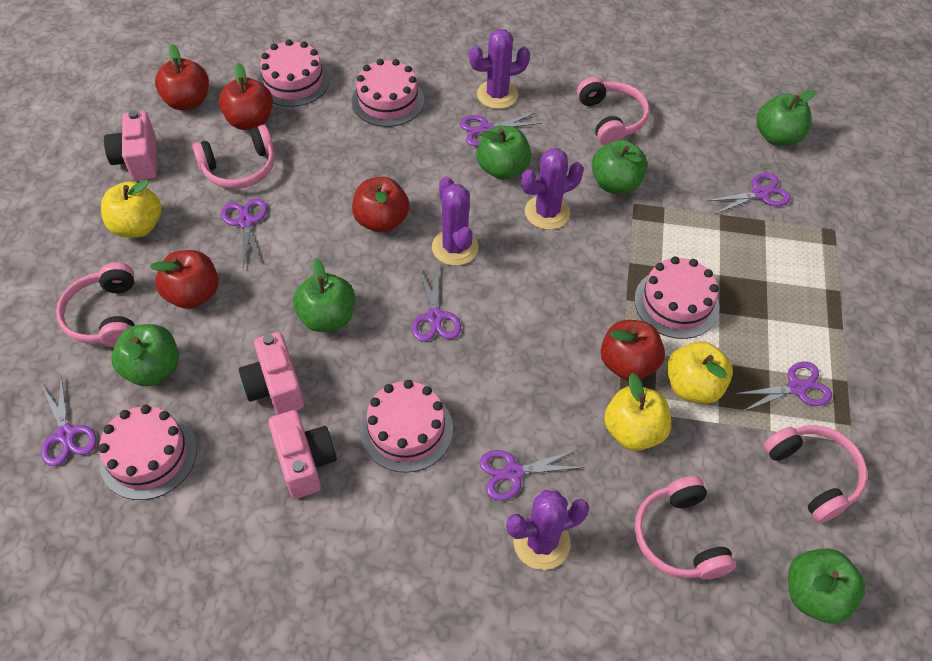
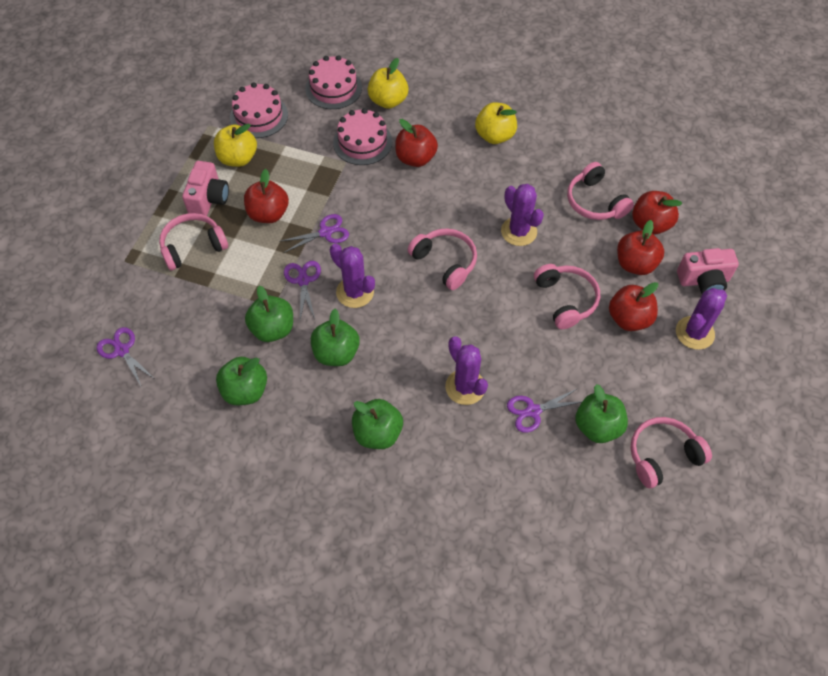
green apple: [111,324,179,386] [293,258,355,332] [476,126,531,180] [592,140,647,194] [757,90,816,146] [788,548,865,624] = 6 -> [216,357,267,405] [245,286,293,342] [311,309,360,366] [352,399,403,449] [575,384,628,443] = 5
pink cake: [99,405,197,500] [258,39,330,107] [352,59,424,127] [360,380,453,473] [634,256,720,339] = 5 -> [230,82,288,138] [305,55,362,109] [333,108,392,165] = 3
pink camera: [104,110,157,181] [239,332,304,415] [268,410,337,499] = 3 -> [182,161,229,216] [677,248,739,294] = 2
purple scissors: [41,377,97,466] [221,198,267,267] [412,268,461,342] [460,112,541,146] [479,449,584,500] [707,173,791,214] [734,361,832,412] = 7 -> [97,327,156,386] [279,214,349,253] [284,261,321,320] [507,388,582,433] = 4

